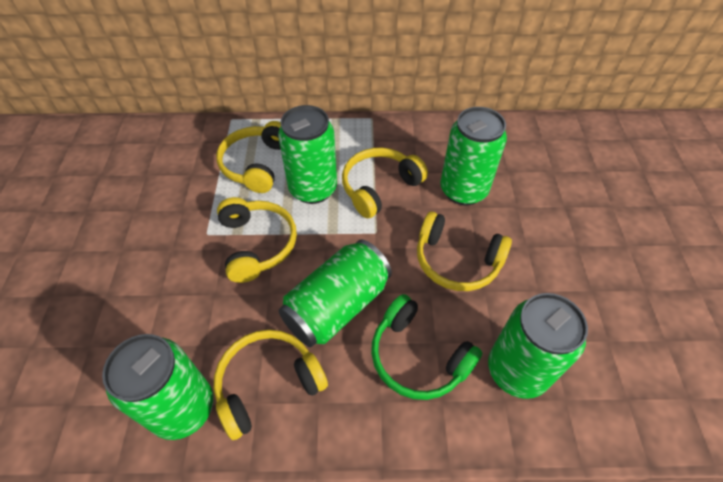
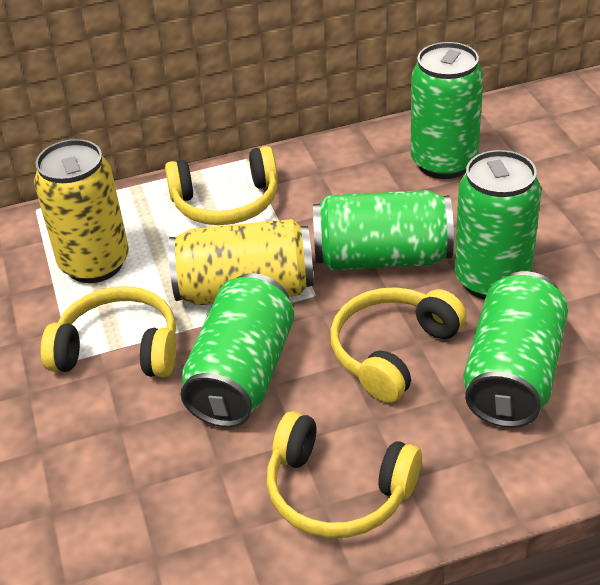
green headphones: [371,294,483,400] = 1 -> none = 0
yellow can: none = 0 -> [34,139,129,283] [168,219,314,305] = 2
yellow headphones: [214,329,328,440] [216,121,281,193] [217,197,297,283] [342,148,428,218] [417,211,512,291] = 5 -> [41,286,176,378] [165,146,278,225] [267,411,422,538] [330,287,467,403] = 4

